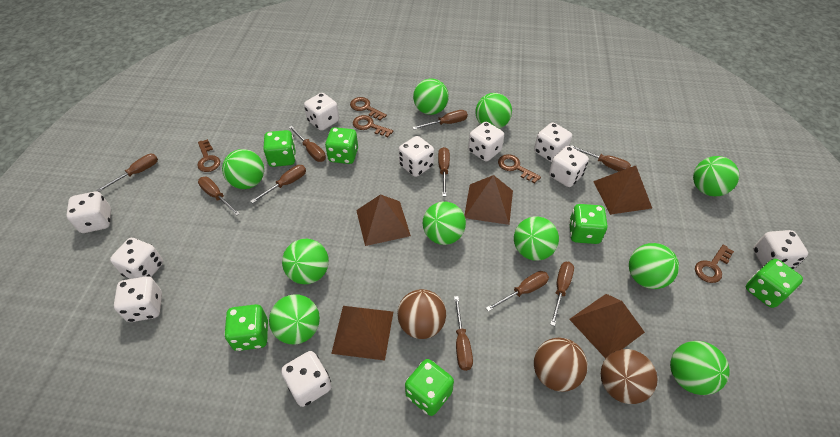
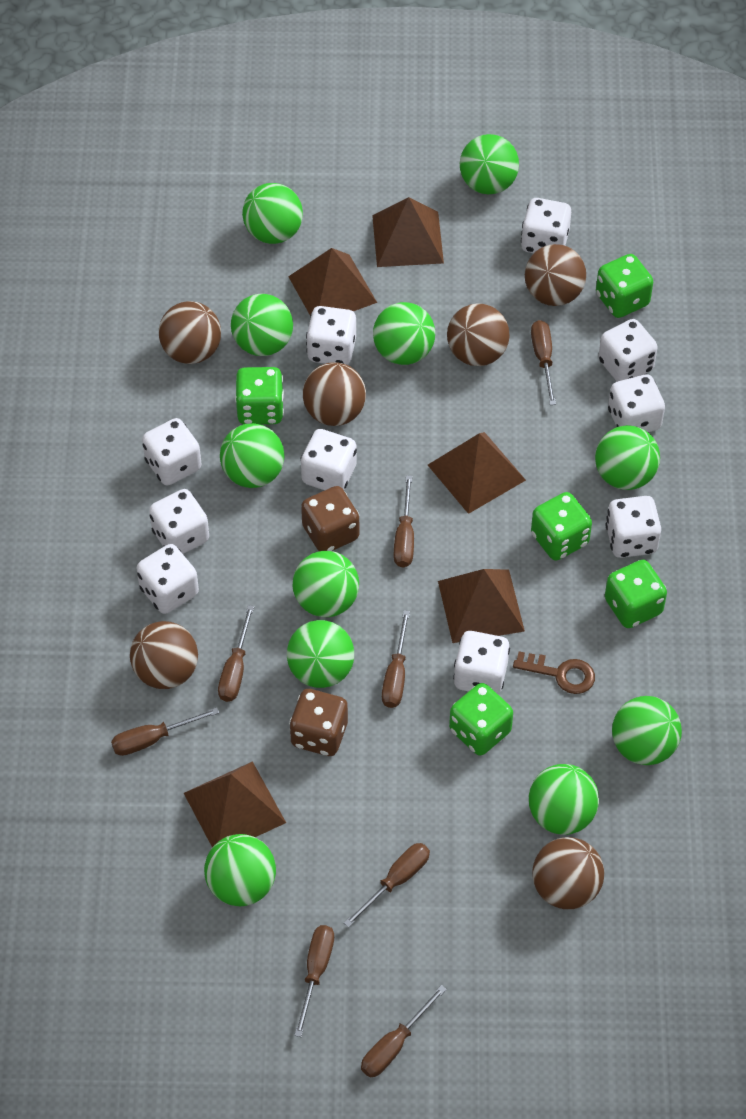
brown ball: [397,289,446,339] [534,338,588,392] [601,349,657,404] = 3 -> [130,621,198,689] [159,301,221,364] [303,362,366,426] [447,303,510,366] [525,244,586,306] [532,837,604,909] = 6
brown dice: none = 0 -> [289,689,348,756] [301,486,359,551] = 2
brown key: [197,139,220,172] [350,97,387,120] [353,115,393,137] [498,154,541,184] [695,245,734,283] = 5 -> [513,651,595,694] = 1
brown screwdriver: [97,154,158,192] [198,177,240,216] [250,165,306,203] [289,126,326,162] [412,110,468,130] [438,147,450,196] [454,296,473,371] [486,271,549,312] [550,262,574,326] [571,145,631,172] = 10 -> [111,708,219,756] [218,605,254,702] [294,925,334,1037] [344,843,430,928] [361,985,447,1078] [382,610,410,708] [394,475,414,568] [531,320,556,405] = 8
green ball: [222,149,264,189] [269,294,320,344] [282,239,329,284] [413,78,449,115] [423,202,466,245] [476,93,512,129] [514,216,559,261] [629,243,679,289] [670,341,730,395] [693,156,739,196] = 10 -> [204,834,276,906] [220,423,285,488] [231,294,293,356] [242,183,303,244] [287,620,354,688] [293,551,359,617] [373,302,435,365] [460,134,519,194] [529,764,599,835] [595,425,660,490] [612,696,682,765] = 11
green dice: [224,304,268,351] [263,130,296,167] [325,127,358,164] [405,359,454,416] [569,204,608,244] [746,259,803,308] = 6 -> [235,367,284,425] [449,683,513,756] [531,492,592,560] [596,254,653,318] [605,560,667,628] = 5

